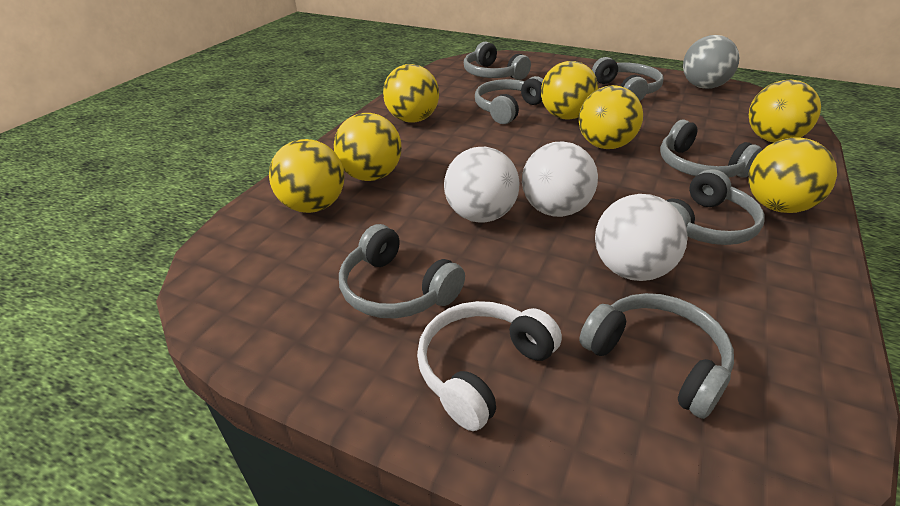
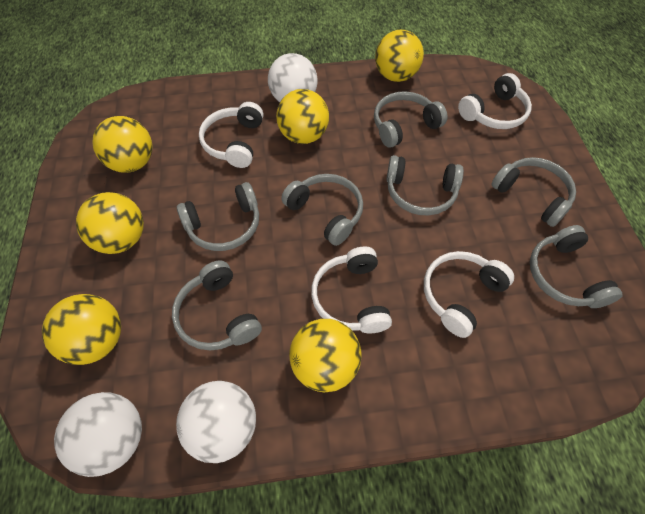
grey ball: [683,35,740,89] = 1 -> none = 0
white headphones: [417,301,562,431] = 1 -> [199,102,264,168] [311,247,392,333] [424,251,514,338] [458,73,532,129] = 4
yellow ball: [269,139,345,213] [334,113,402,181] [383,64,439,123] [541,61,598,120] [579,85,643,149] [748,137,837,213] [749,80,821,142] = 7 -> [42,294,121,365] [76,192,144,254] [92,116,153,173] [276,89,329,144] [289,319,362,392] [375,30,424,82] = 6

